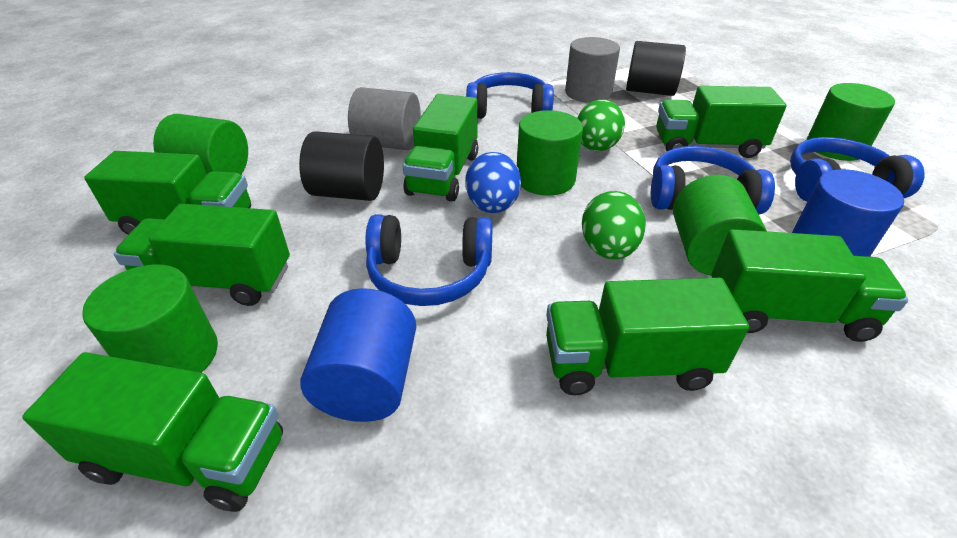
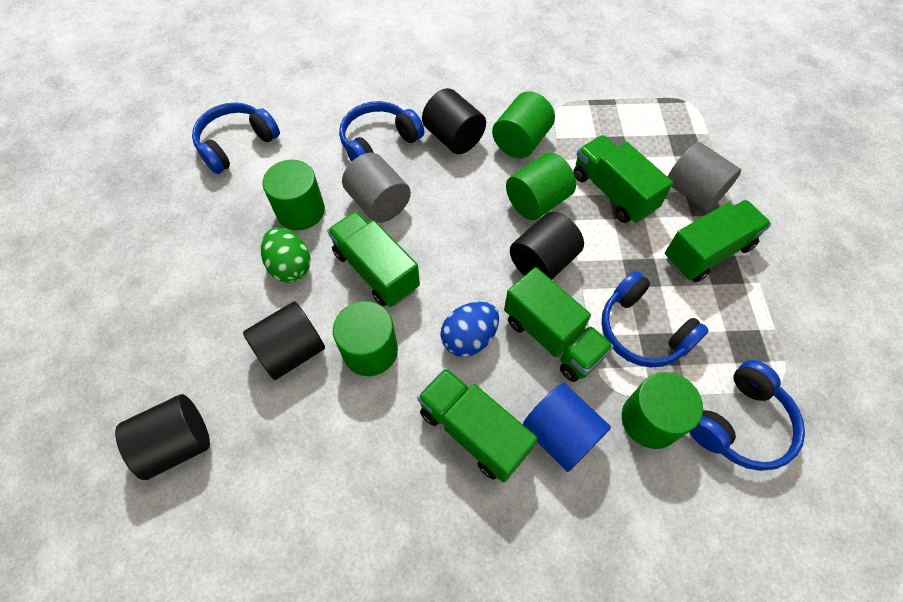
black cylinder: [299,131,384,201] [626,41,686,96] = 2 -> [115,394,210,480] [243,301,325,380] [422,88,486,154] [510,212,584,280] = 4
blue cylinder: [300,288,416,422] [792,169,904,257] = 2 -> [523,383,611,472] = 1
green egg: [578,99,625,151] [582,191,646,260] = 2 -> [261,227,311,283] = 1
green truck: [22,352,283,512] [84,151,251,235] [114,204,290,306] [402,94,478,202] [546,278,749,395] [656,86,787,158] [712,229,908,342] = 7 -> [327,211,420,307] [417,368,538,483] [504,267,614,382] [573,135,673,223] [665,200,771,283] = 5

